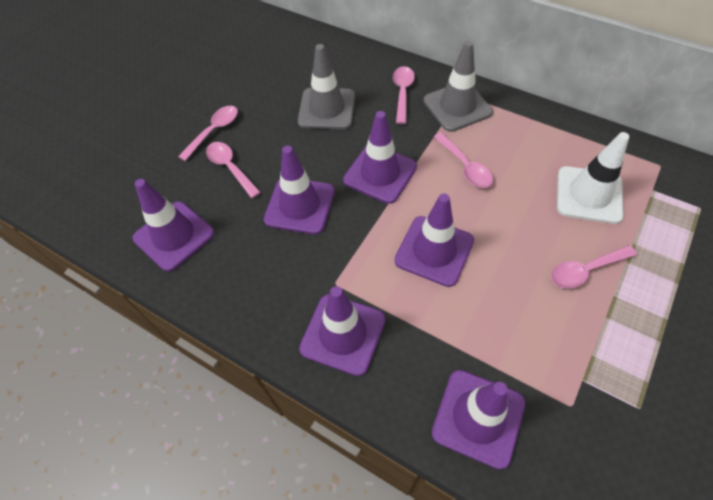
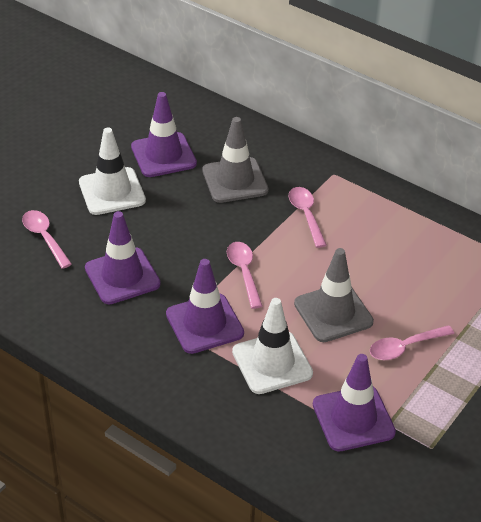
pink spoon: [178,106,238,161] [206,142,261,198] [393,66,415,124] [434,132,493,188] [551,245,637,288] = 5 -> [22,210,72,269] [227,242,262,309] [288,187,327,248] [370,325,454,360] = 4
purple traffic cone: [133,179,215,272] [263,146,335,234] [299,286,385,376] [343,111,417,204] [394,193,474,287] [432,370,525,470] = 6 -> [85,211,161,304] [131,92,197,177] [166,259,244,354] [313,354,396,451] = 4
white traffic cone: [557,132,629,224] = 1 -> [79,128,146,215] [232,298,313,394] = 2

